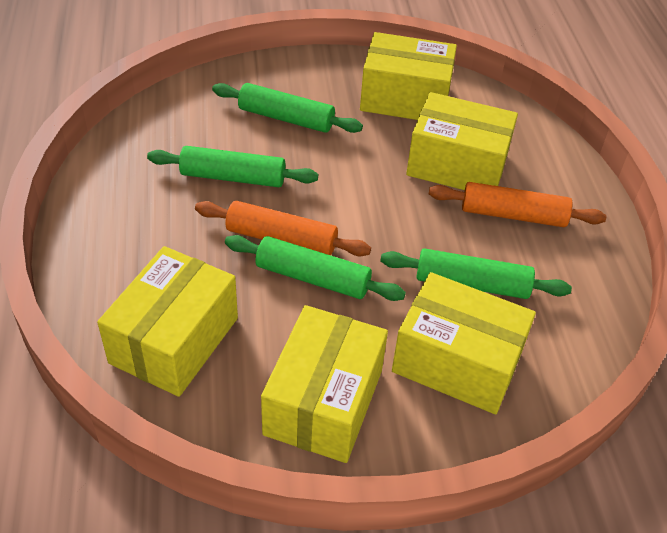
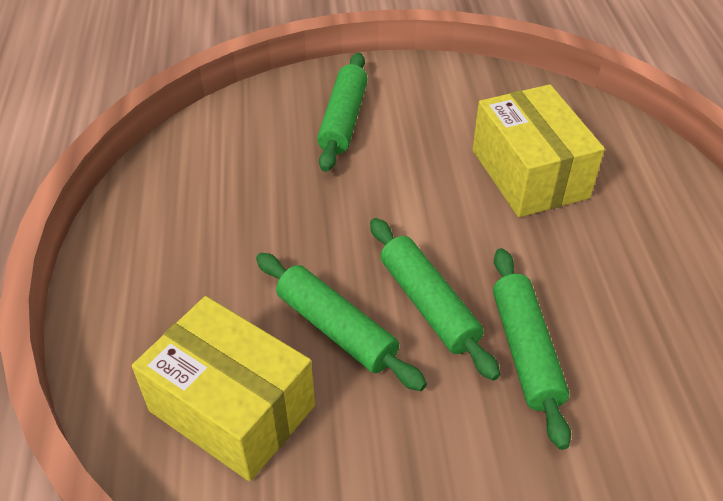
orange rolling pin: [195,201,371,257] [429,182,606,227] = 2 -> none = 0
yellow box: [97,246,238,397] [261,305,388,463] [360,32,457,120] [392,272,536,414] [406,92,518,190] = 5 -> [132,296,315,482] [472,84,605,217] = 2

